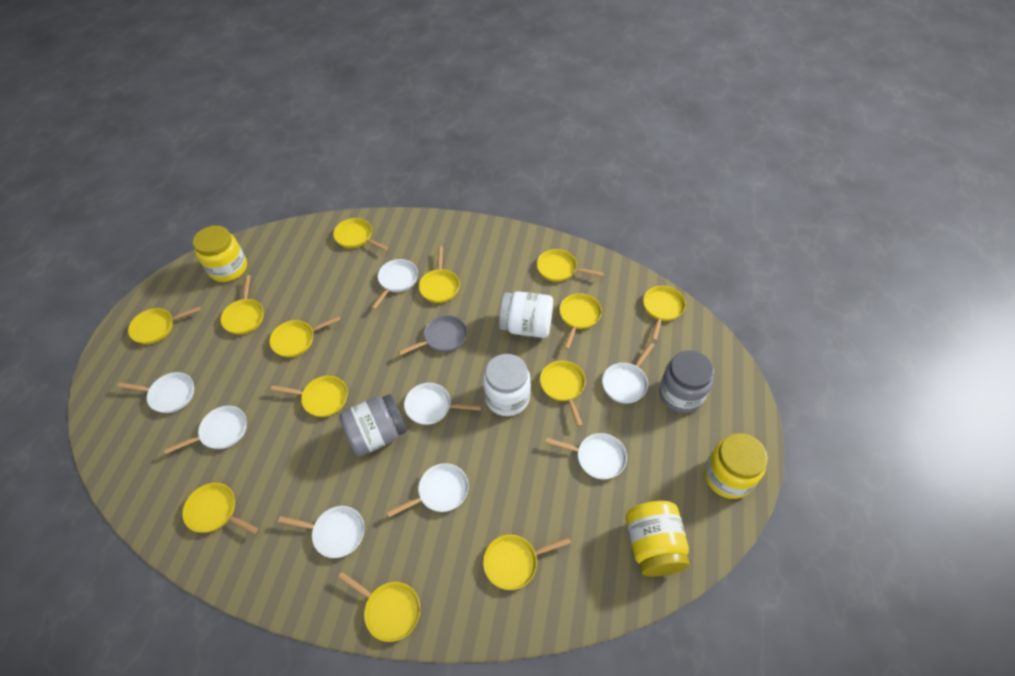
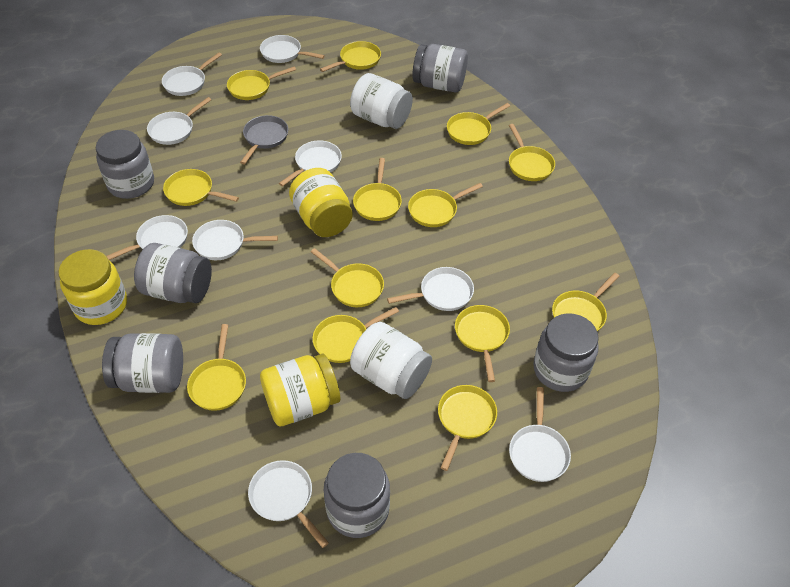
grey jar: [339,394,407,456] [659,350,714,413] = 2 -> [96,130,154,199] [102,333,183,393] [134,243,212,303] [324,453,390,538] [412,44,468,92] [533,313,599,392] = 6
white pan: [117,372,194,413] [164,406,247,454] [278,506,364,558] [371,259,418,309] [387,463,469,517] [404,383,482,425] [545,433,627,479] [602,342,654,403] = 8 -> [107,215,188,260] [147,97,211,145] [162,52,222,96] [192,220,278,260] [248,460,329,548] [260,35,325,63] [279,140,342,186] [387,267,474,311] [509,387,571,482] = 9

